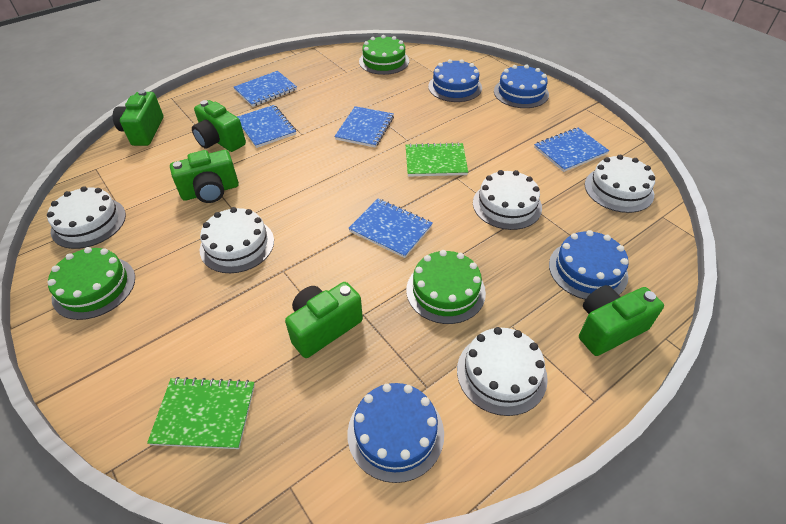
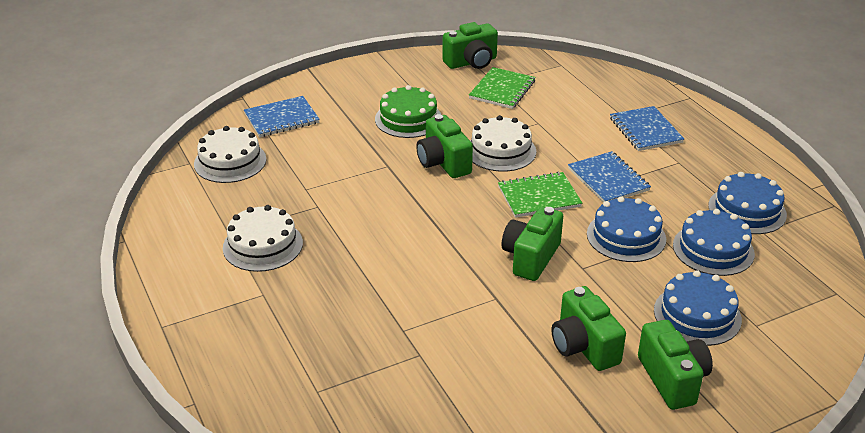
blue notebook: [234,71,297,107] [237,105,296,148] [334,106,394,148] [348,199,433,258] [534,128,609,172] = 5 -> [244,96,320,137] [568,151,651,203] [610,106,684,151] = 3
green cake: [48,247,135,320] [359,35,409,75] [406,250,486,324] = 3 -> [375,85,441,138] = 1
white cake: [47,186,126,249] [200,207,274,273] [457,327,548,416] [473,170,542,230] [585,155,655,213] = 5 -> [194,126,266,183] [223,205,303,272] [470,115,536,172] = 3

